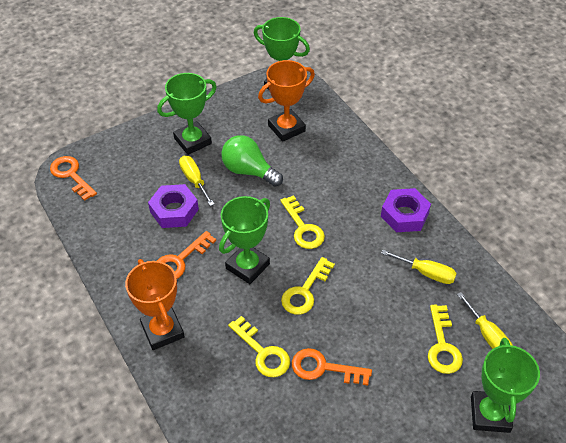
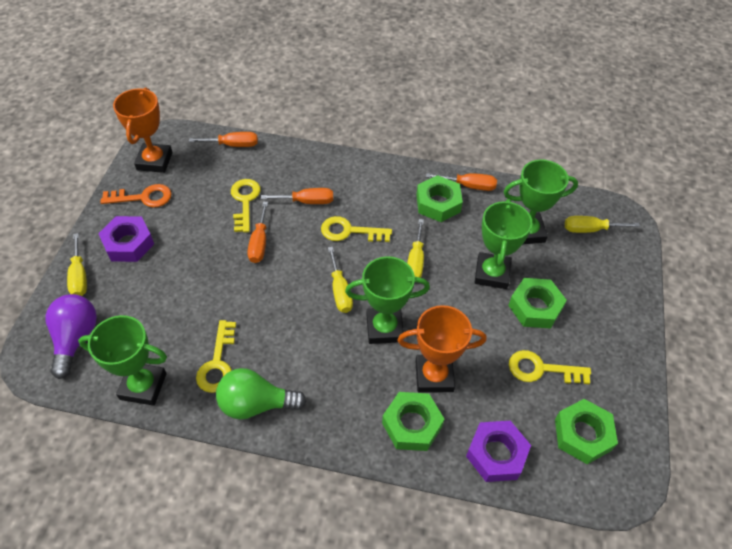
green nut: none = 0 -> [382,392,444,451] [416,175,463,222] [508,278,567,329] [555,399,618,464] = 4
orange key: [50,156,97,201] [157,231,216,279] [292,348,372,385] = 3 -> [100,184,172,208] = 1
orange screwdriver: none = 0 -> [189,132,258,147] [247,202,268,263] [261,188,333,204] [426,173,497,191] = 4
purple light bulb: none = 0 -> [45,294,97,379] = 1
yellow screwdriver: [179,156,214,206] [381,250,457,284] [457,292,513,349] = 3 -> [67,233,87,296] [328,247,353,313] [407,219,424,278] [565,216,640,233] = 4

